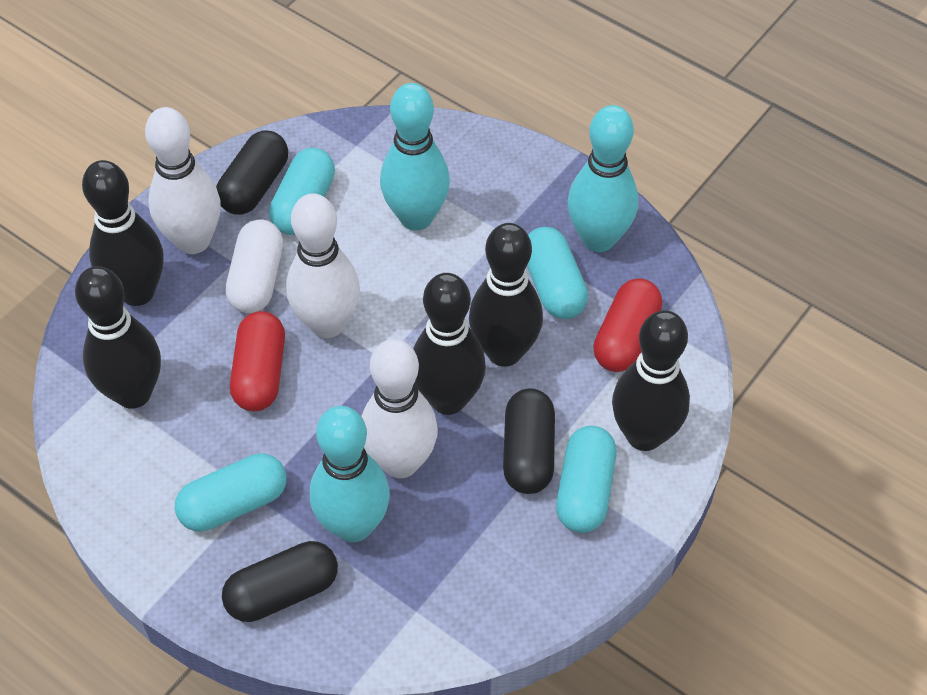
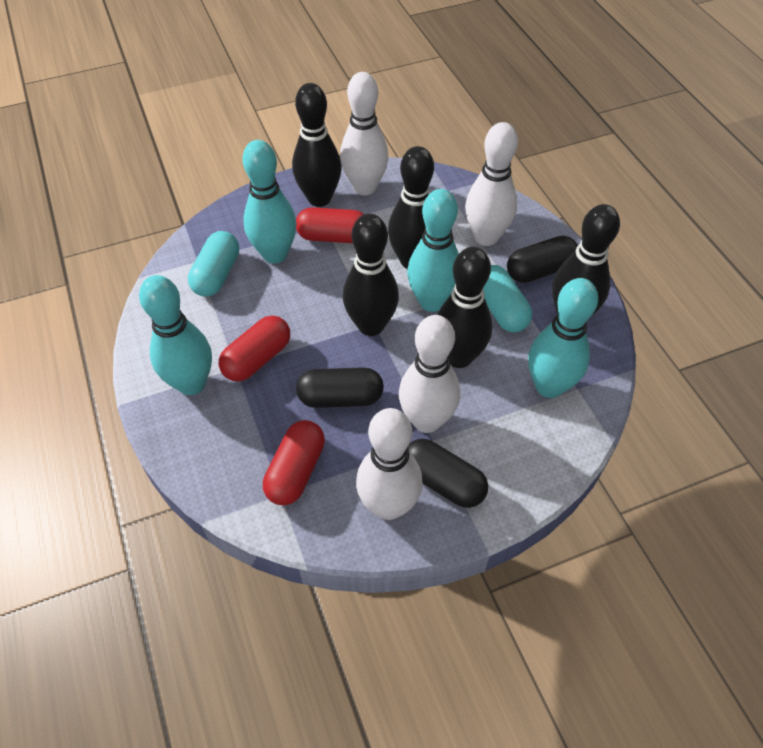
red capsule: [230,311,285,411] [593,279,662,372] = 2 -> [219,315,290,381] [263,420,325,505] [296,207,364,243] = 3
turquoise bowling pin: [310,406,390,542] [380,83,450,231] [568,105,638,252] = 3 -> [139,275,212,395] [242,140,297,264] [407,189,459,312] [528,278,598,398] = 4
turquoise capsule: [175,453,287,532] [269,148,335,235] [527,227,588,319] [556,426,616,533] = 4 -> [188,231,239,297] [483,265,532,332] = 2
white bowling pin: [145,107,220,254] [286,193,360,338] [361,339,438,478] = 3 -> [340,72,389,196] [356,408,423,520] [399,315,460,433] [465,122,518,246] = 4
white capsule: [226,219,283,313] = 1 -> none = 0

